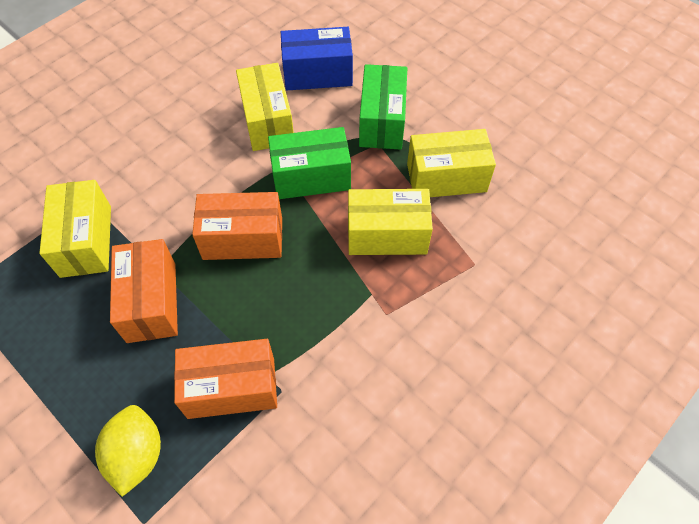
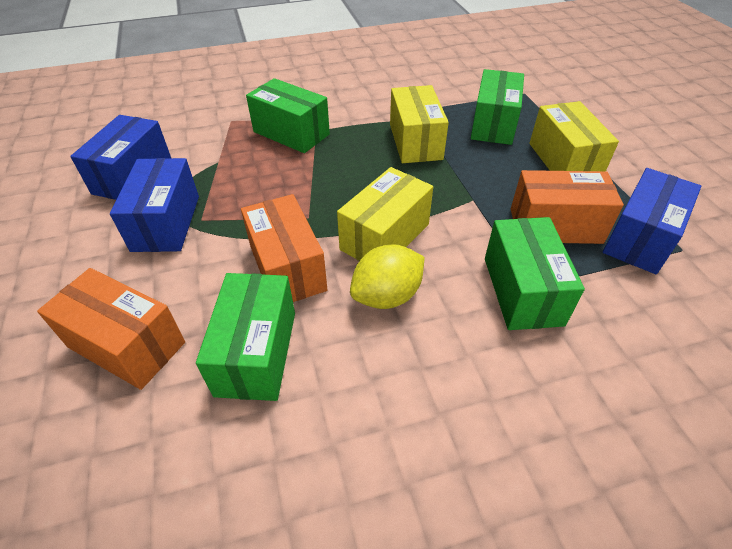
blue box: [281,27,353,90] = 1 -> [70,115,171,200] [110,158,199,252] [603,168,701,274] = 3
green box: [268,127,351,199] [359,64,407,150] = 2 -> [196,273,295,401] [246,78,330,153] [471,69,524,145] [485,217,585,330] = 4
yellow box: [40,180,111,278] [236,63,294,151] [348,189,433,255] [407,129,496,197] = 4 -> [337,167,433,261] [390,85,449,163] [529,101,619,171] = 3

